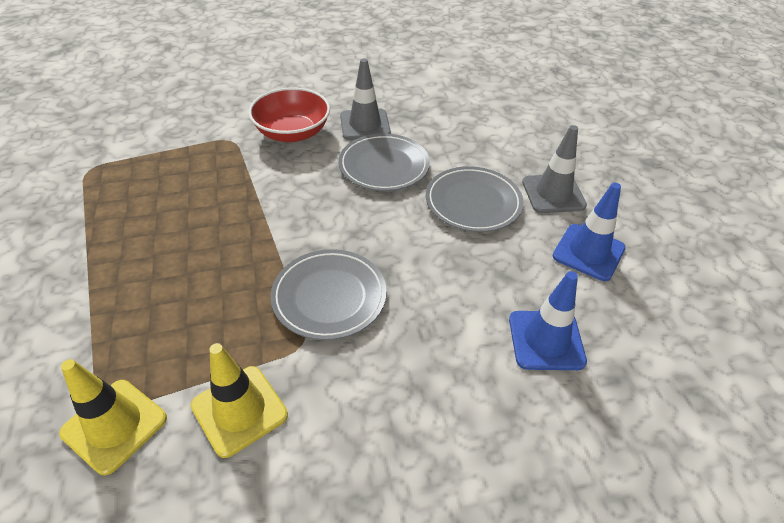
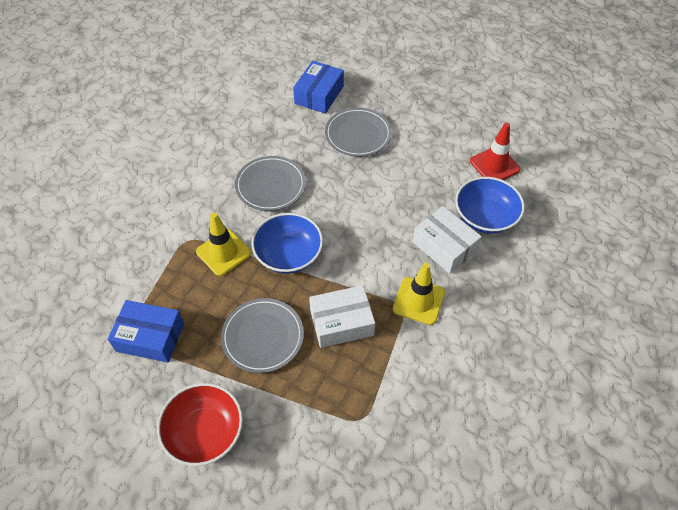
blue bowl: none = 0 -> [251,213,323,274] [455,177,525,234] = 2
blue box: none = 0 -> [108,300,184,363] [293,61,344,114] = 2
blue traffic cone: [509,271,587,370] [553,183,626,281] = 2 -> none = 0
grey traffic cone: [340,59,391,140] [522,125,587,213] = 2 -> none = 0
red traffic cone: none = 0 -> [470,123,521,180] = 1
white box: none = 0 -> [309,285,375,348] [413,206,482,274] = 2

